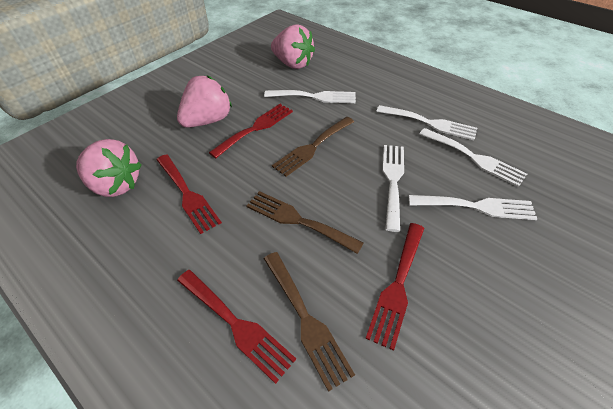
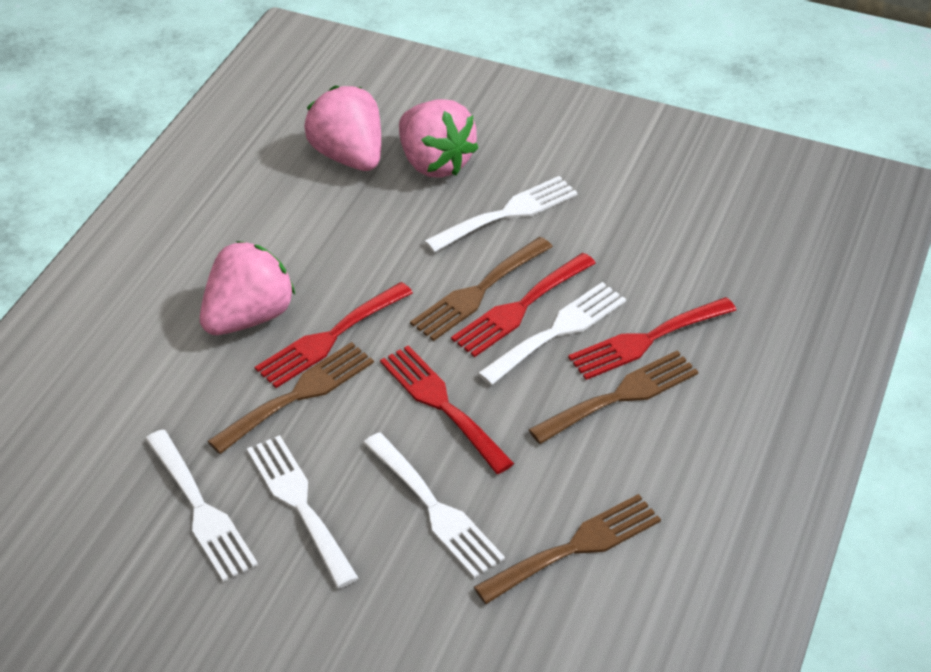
brown fork: [246,191,364,254] [264,252,355,392] [272,117,354,177] = 3 -> [207,342,374,454] [410,237,553,341] [474,494,661,604] [528,351,698,444] = 4

